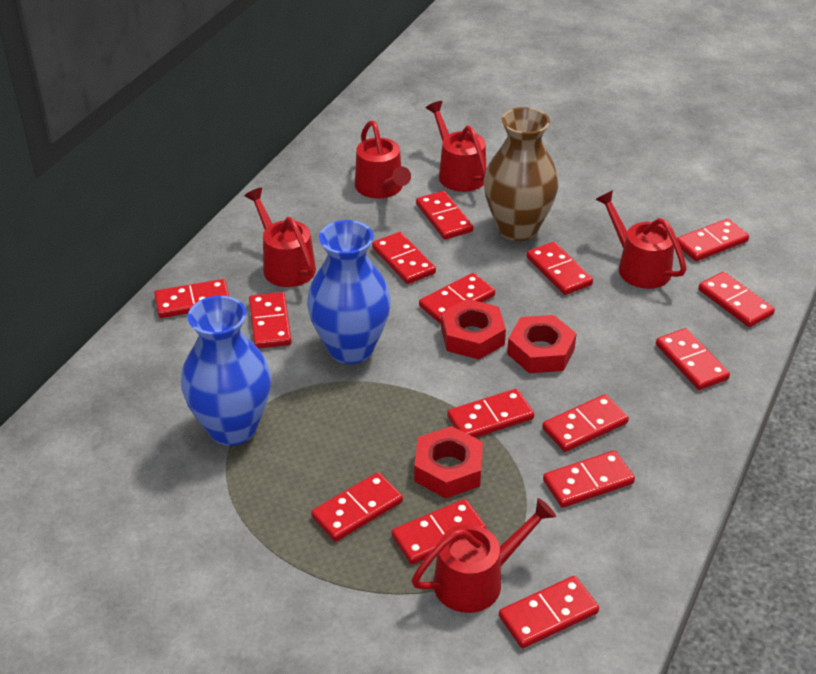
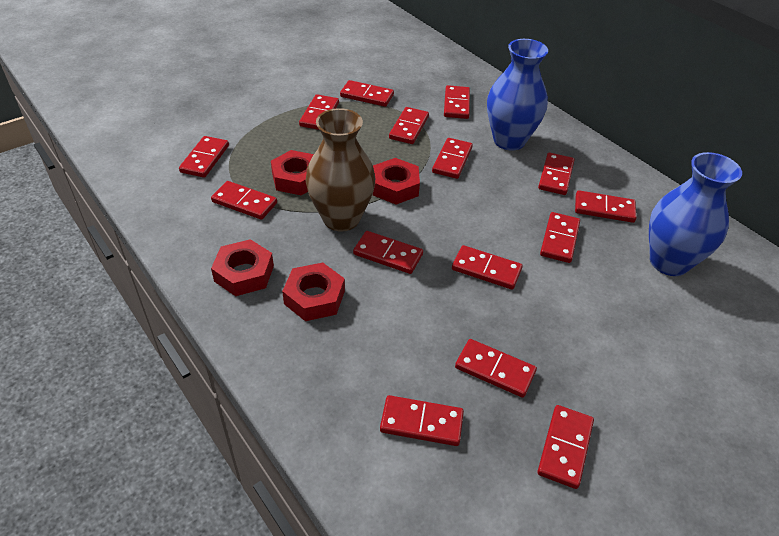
red nut: [414,426,483,499] [441,299,506,359] [507,315,577,373] = 3 -> [211,239,274,296] [271,150,314,196] [282,263,345,321] [373,158,420,204] = 4
red watering can: [244,188,316,287] [355,121,411,199] [411,498,556,613] [426,101,487,192] [595,190,687,289] = 5 -> none = 0

